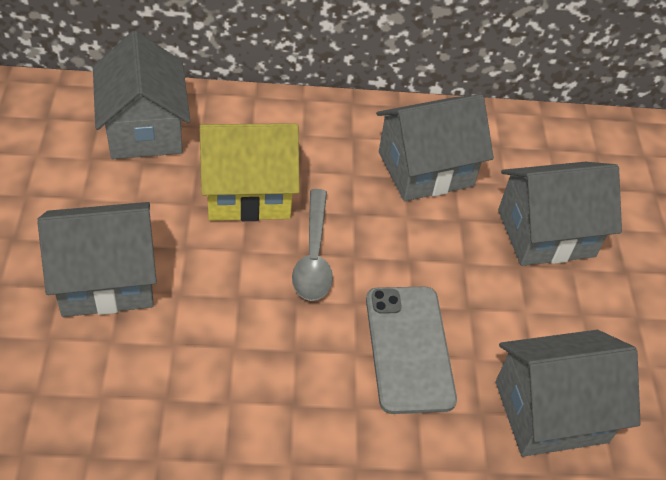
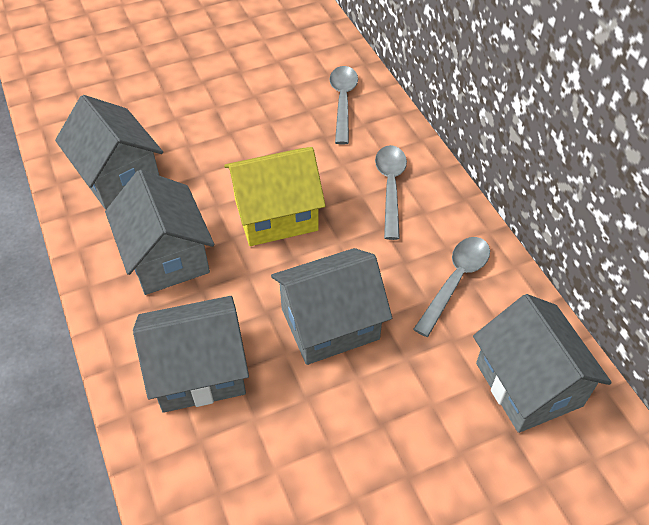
grey phone: [366,286,457,414] = 1 -> none = 0
grey spoon: [292,189,333,301] = 1 -> [329,66,358,145] [375,145,407,240] [413,237,490,337] = 3

